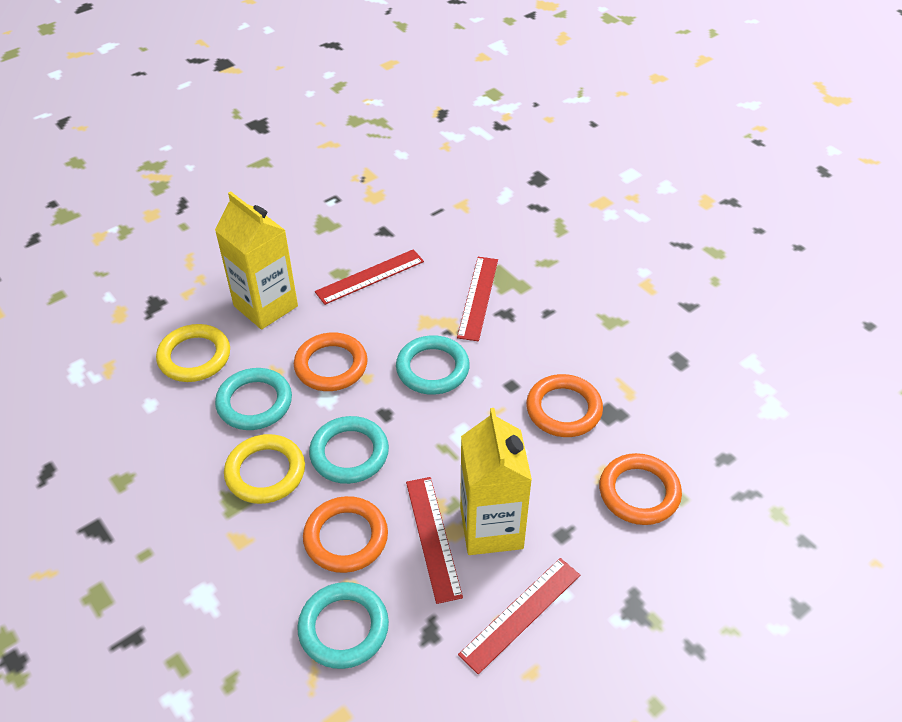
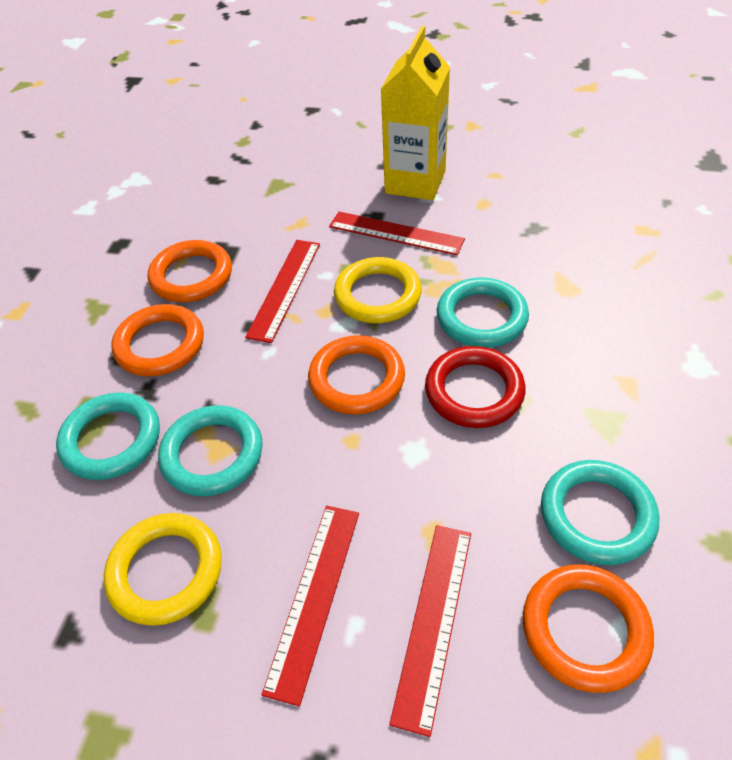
red ring: none = 0 -> [425,346,526,428] = 1
yellow carton: [215,191,298,329] [460,408,532,555] = 2 -> [381,26,450,200] = 1

